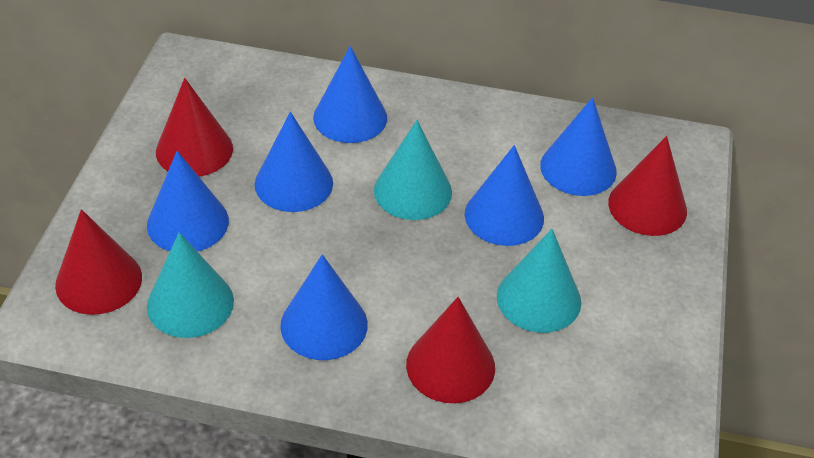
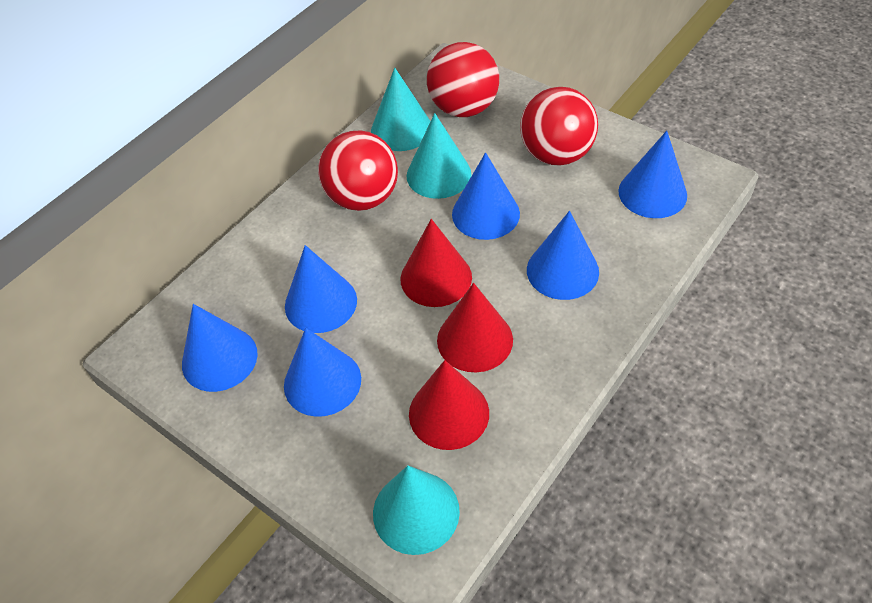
red ball: none = 0 -> [318,130,398,211] [427,42,499,117] [520,87,598,166] = 3
red cone: [55,209,142,315] [156,78,233,177] [406,297,495,403] [608,136,687,236] = 4 -> [401,219,472,307] [409,360,489,450] [437,283,513,372] = 3

